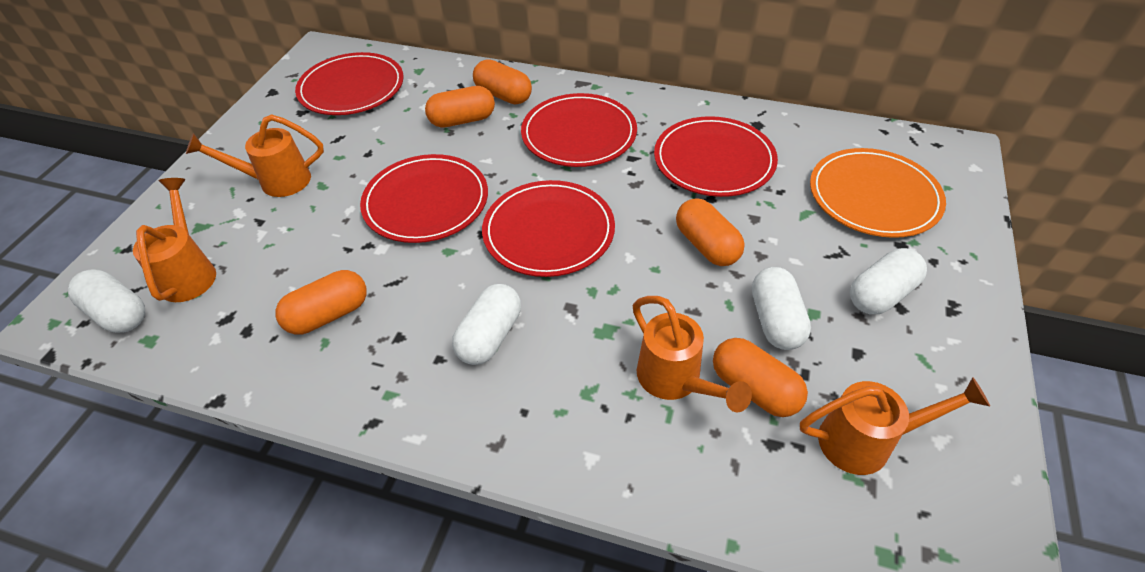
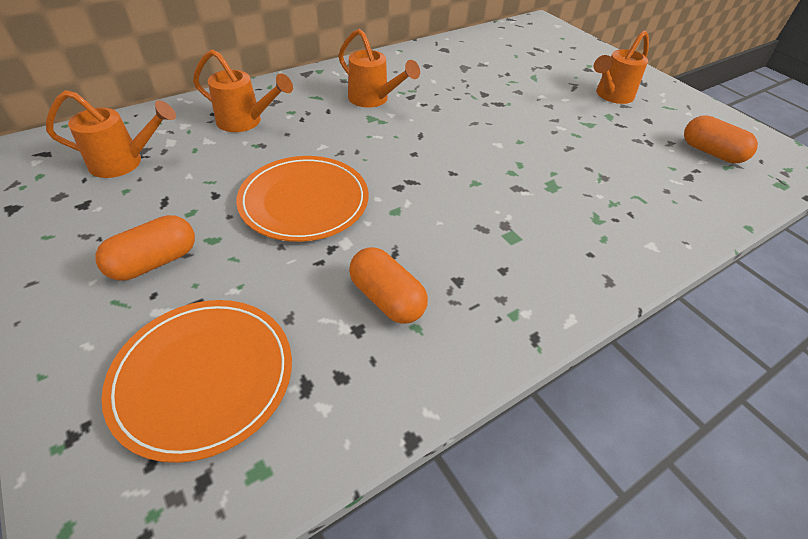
orange capsule: [275,270,367,335] [425,86,495,128] [473,60,532,104] [676,198,745,266] [713,338,808,417] = 5 -> [96,215,195,281] [349,247,428,324] [684,115,758,163] = 3
orange plate: [810,148,946,238] = 1 -> [101,300,292,463] [236,156,369,242] = 2
red plate: [295,52,404,115] [360,154,488,243] [482,180,615,277] [521,93,637,167] [654,116,778,197] = 5 -> none = 0
white capsule: [68,270,145,333] [452,284,521,365] [752,267,811,350] [850,248,927,315] = 4 -> none = 0

